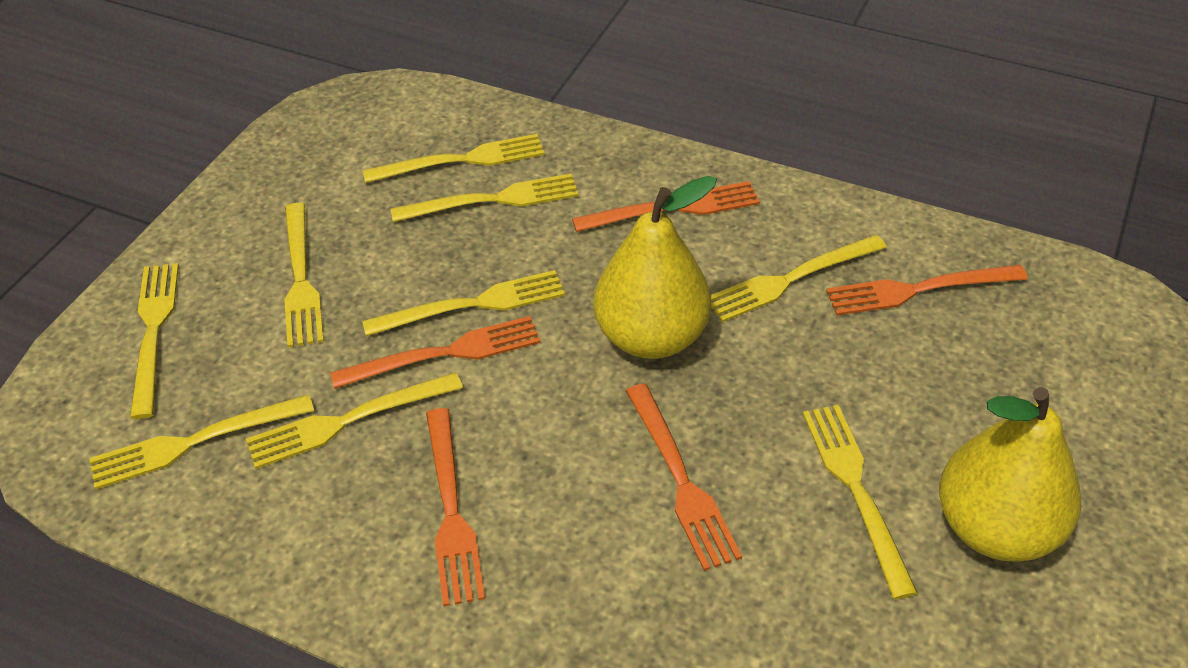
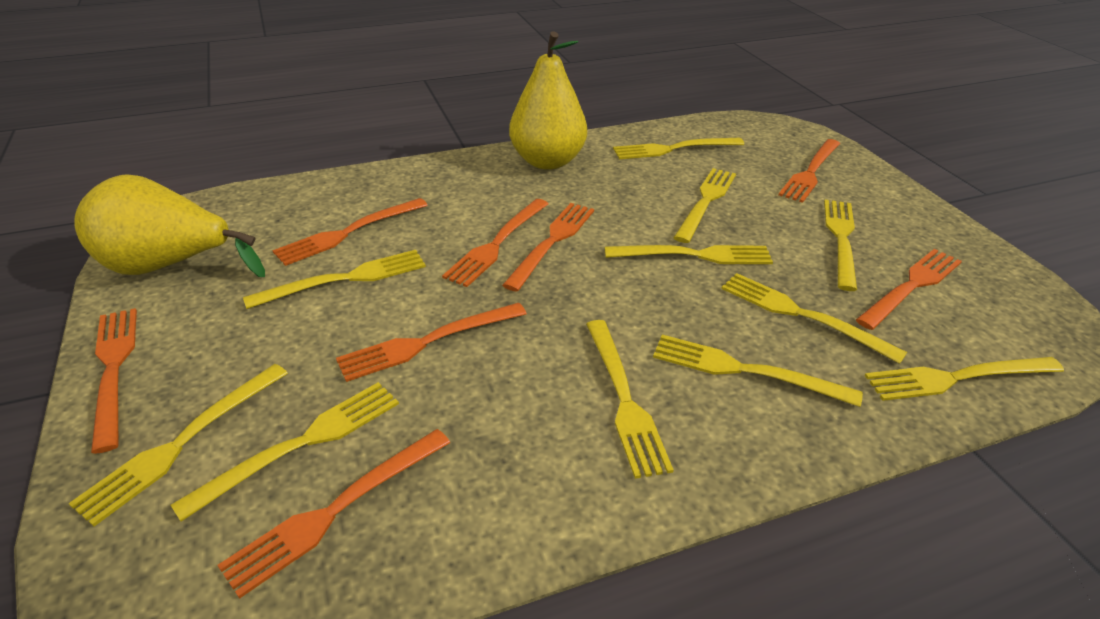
orange fork: [330,316,541,389] [426,408,485,607] [572,181,760,232] [626,384,742,571] [826,265,1028,315] = 5 -> [91,308,137,454] [217,429,450,599] [272,198,428,266] [336,303,527,382] [442,199,549,287] [502,203,594,292] [778,139,840,203] [856,249,962,330] = 8
yellow fork: [89,394,314,489] [130,263,179,419] [246,372,463,469] [284,203,324,348] [362,270,565,336] [363,134,545,183] [390,174,579,222] [711,235,887,322] [803,405,918,599] = 9 -> [68,364,288,526] [171,382,399,521] [243,250,426,309] [586,320,674,479] [605,245,773,264] [613,138,744,159] [653,334,863,407] [673,168,736,243] [721,273,907,364] [824,200,857,291] [865,357,1064,401] = 11

